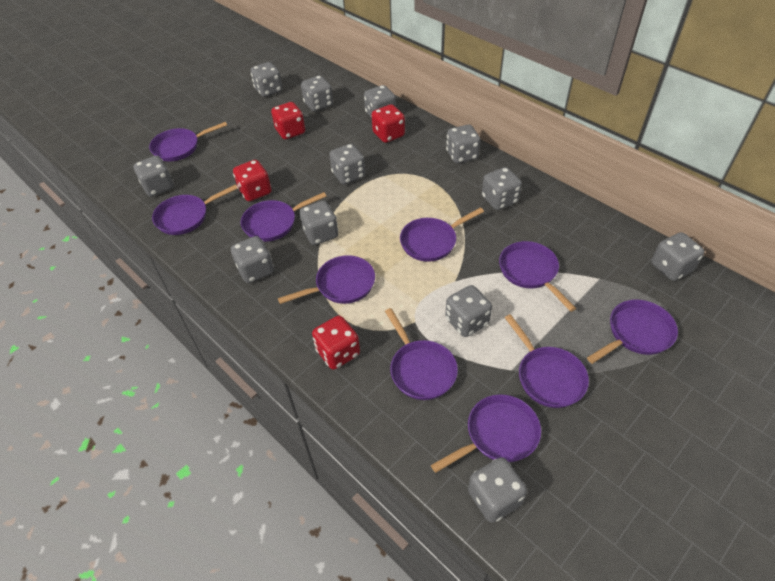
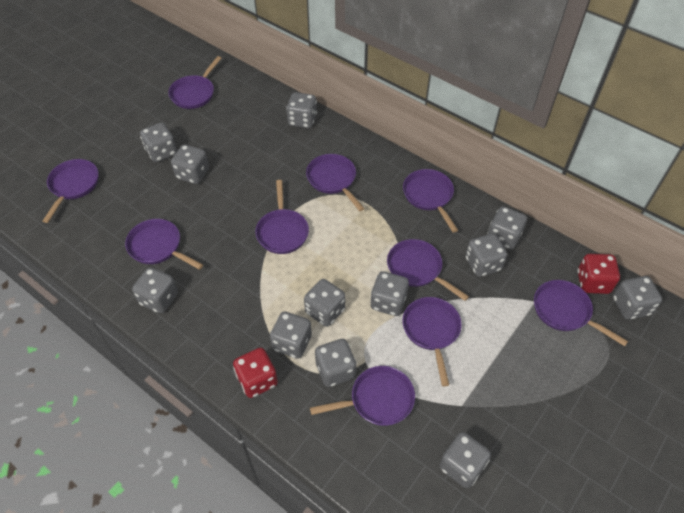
red dice: [233,160,272,201] [271,102,305,139] [312,315,360,369] [372,104,405,143] = 4 -> [233,348,278,398] [577,254,620,294] = 2

